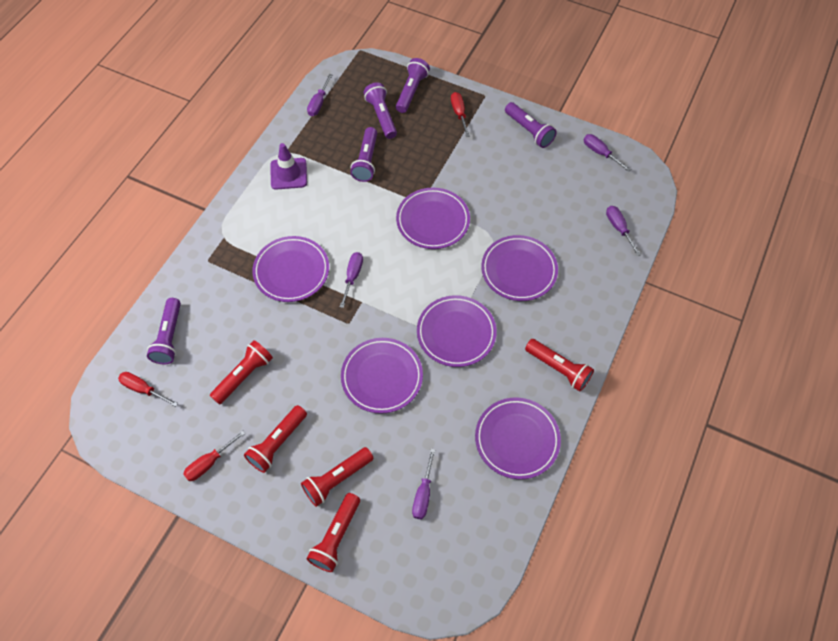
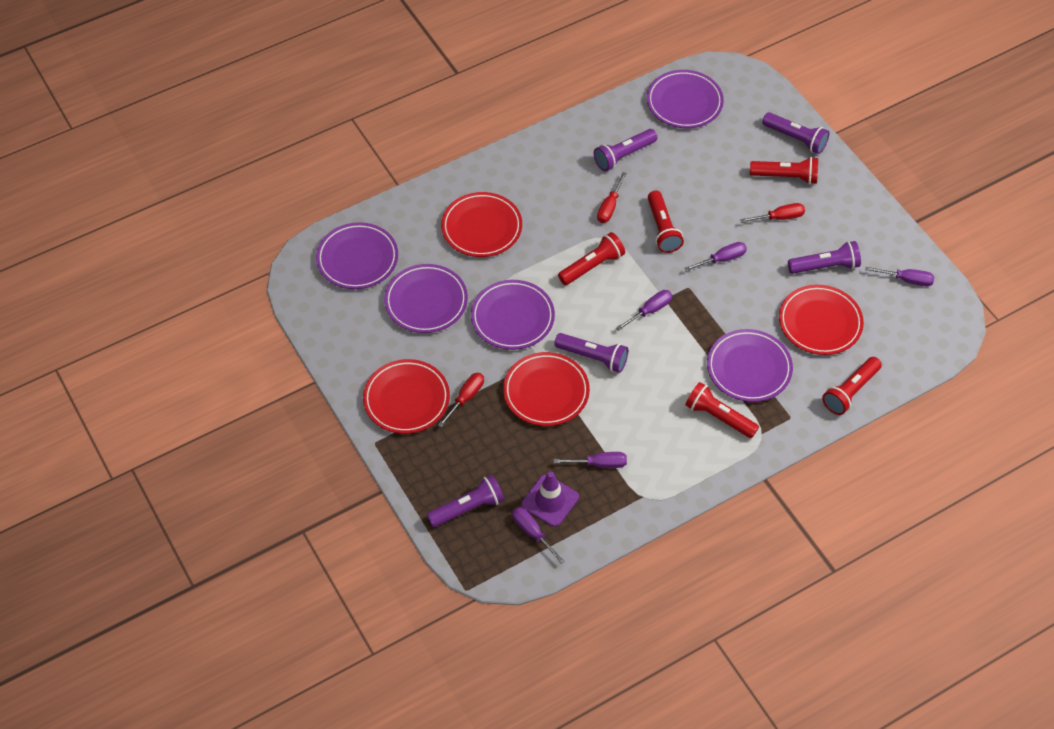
purple plate: [252,236,329,302] [341,338,423,414] [396,188,470,249] [417,295,497,367] [475,397,561,479] [481,235,558,301] = 6 -> [316,222,398,289] [384,264,468,333] [471,280,555,350] [647,70,724,128] [707,329,793,402] = 5
red plate: none = 0 -> [363,359,450,434] [441,192,522,257] [503,352,590,426] [779,285,864,355] = 4

